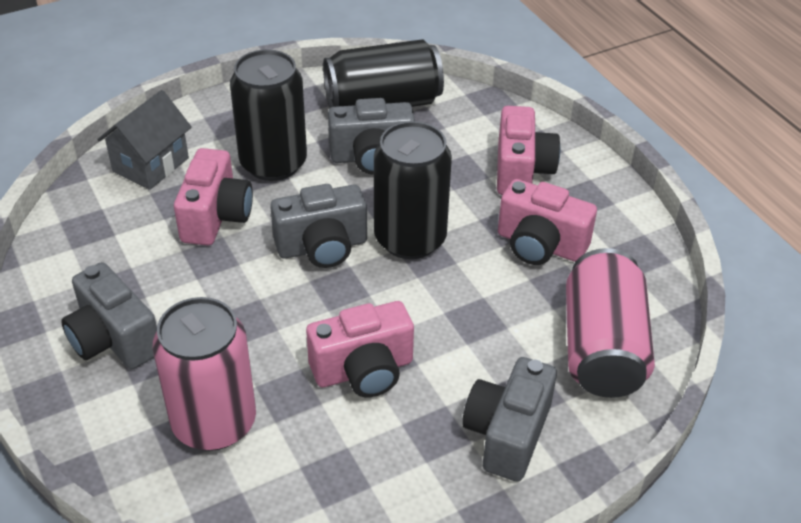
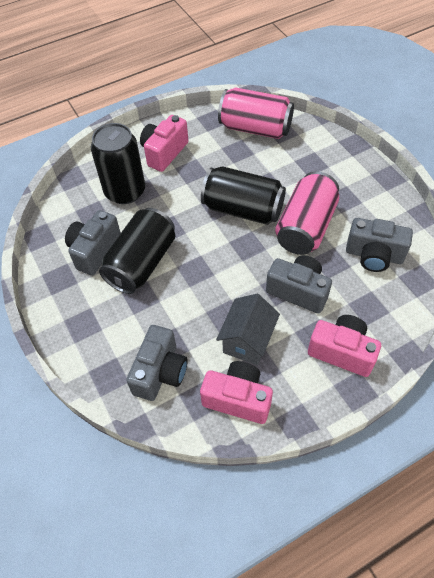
pink camera: [174,148,253,246] [306,301,414,397] [497,106,560,195] [498,179,597,265] = 4 -> [140,115,188,172] [200,361,273,424] [308,315,381,377] = 3

